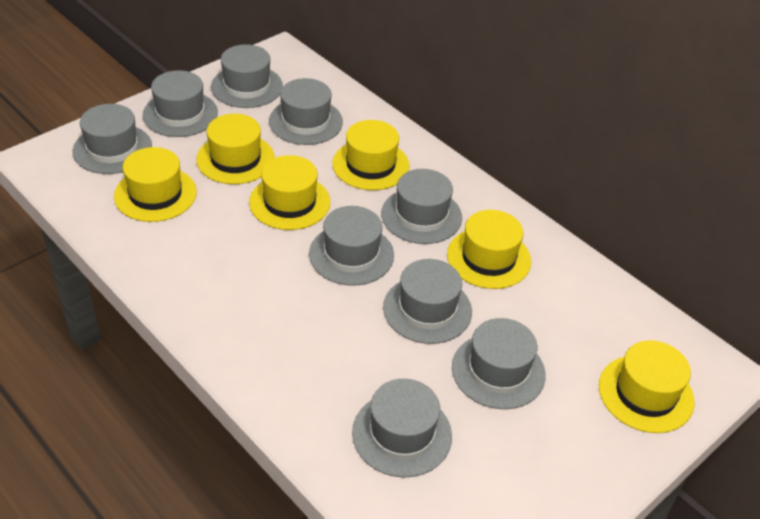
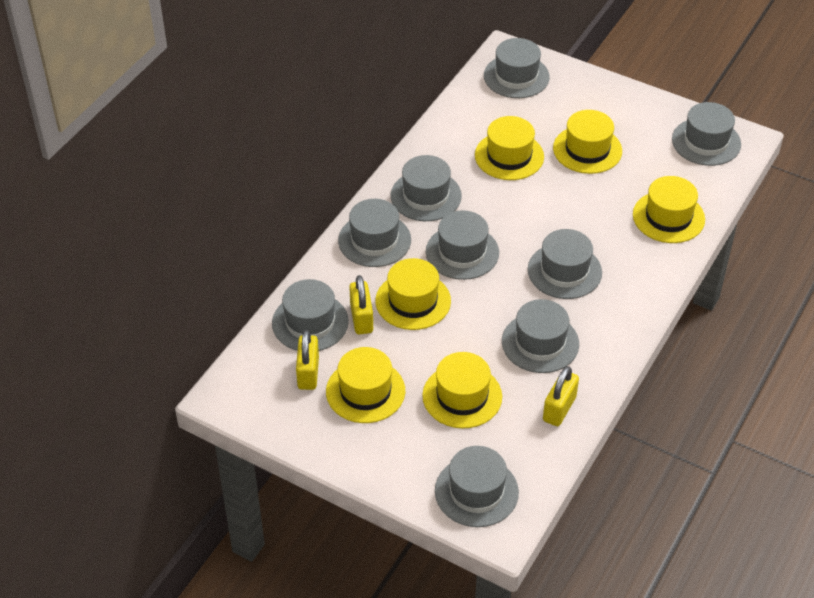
yellow padlock: none = 0 -> [296,330,319,390] [349,275,373,334] [543,366,579,426] = 3

